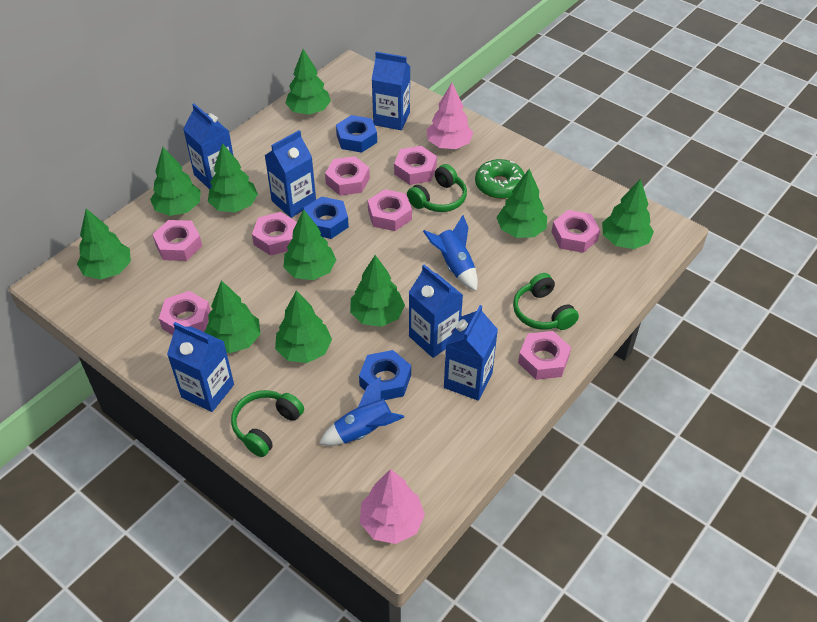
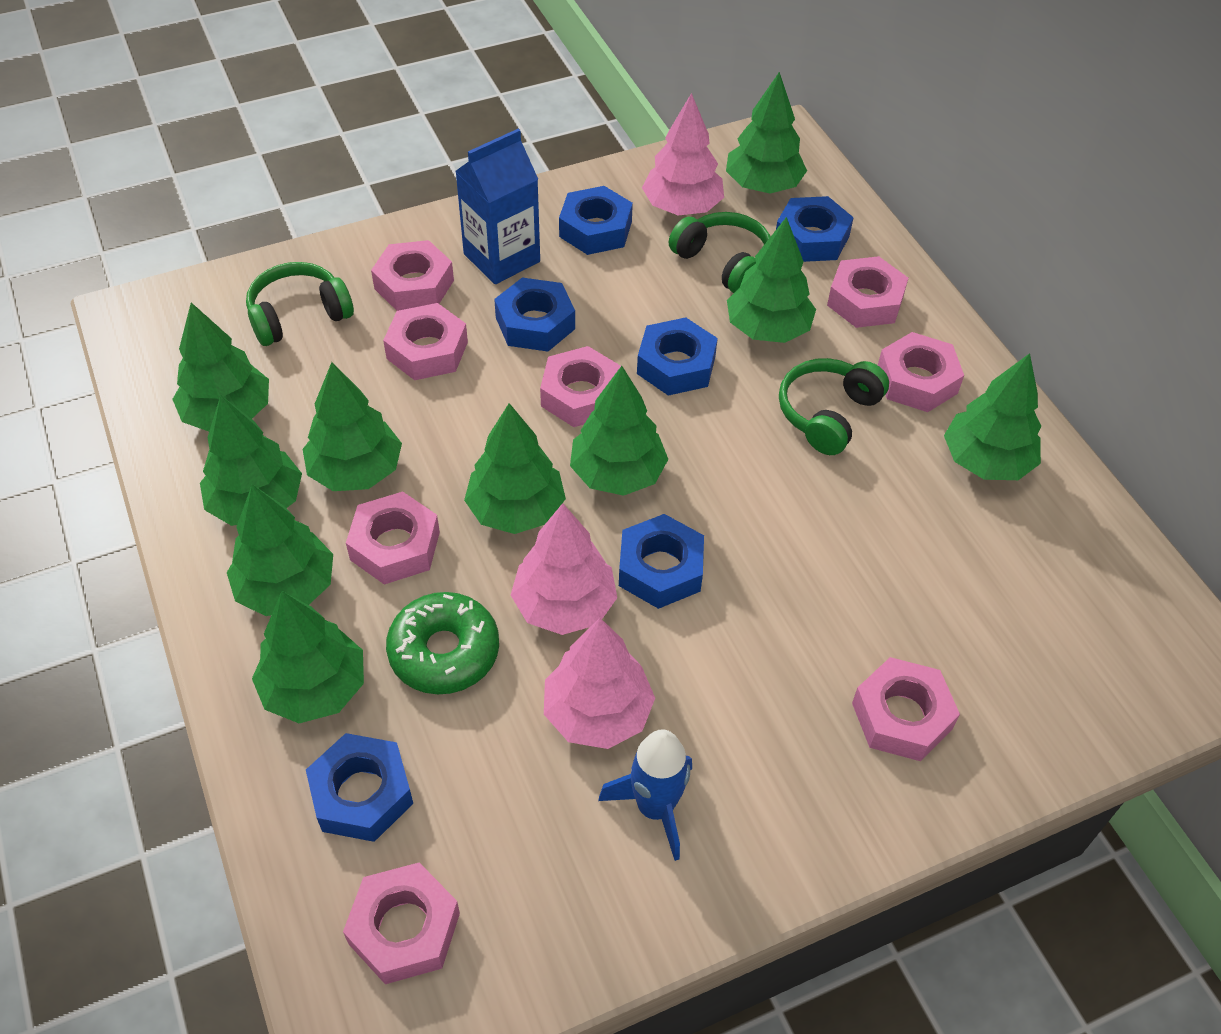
blue carton: [167,322,234,412] [183,104,233,189] [264,130,316,218] [372,52,410,130] [409,264,463,358] [444,305,498,401] = 6 -> [455,129,540,284] = 1
blue nut: [304,196,349,239] [336,115,377,153] [359,350,411,400] = 3 -> [306,733,413,842] [494,278,575,351] [559,186,633,255] [619,514,704,609] [637,317,718,396] [776,196,854,262] = 6
blue rocket: [319,377,404,446] [423,215,478,291] = 2 -> [598,729,692,861] = 1
pink tree: [360,469,425,544] [427,83,473,149] = 2 -> [511,503,617,635] [544,618,655,749] [642,93,724,216] = 3

